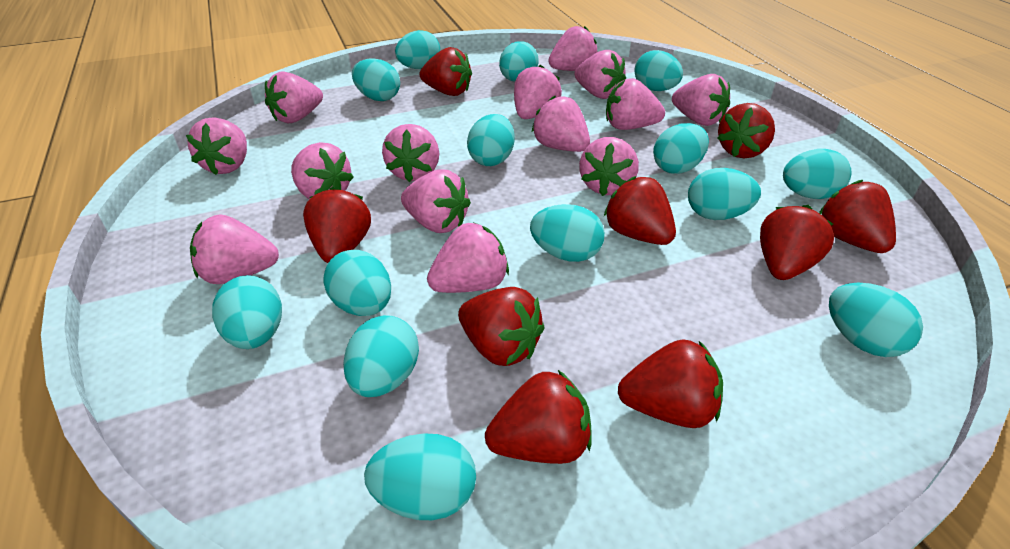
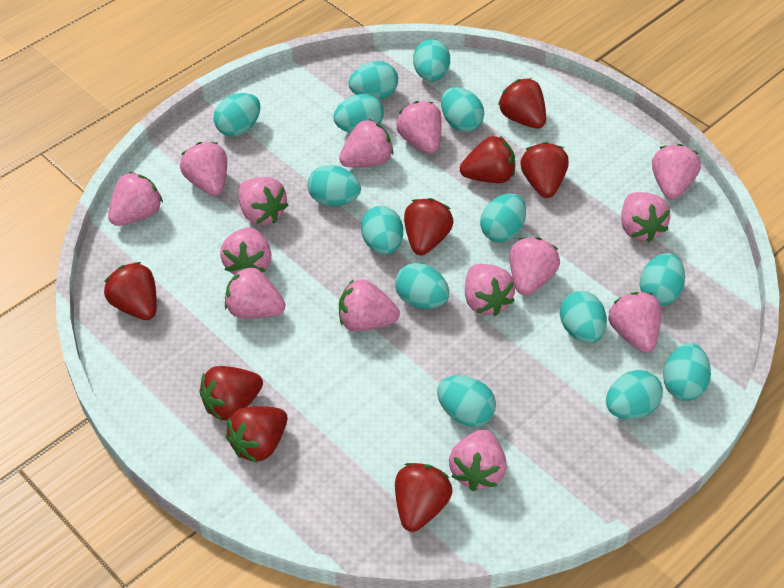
red strawberry: [303,187,371,263] [420,47,472,96] [458,287,545,366] [485,370,591,464] [604,176,676,245] [618,339,723,428] [717,103,775,159] [760,205,834,280] [819,180,896,253] = 9 -> [104,262,157,320] [199,366,263,421] [226,406,287,463] [395,463,452,532] [404,198,453,255] [460,136,515,183] [498,78,546,129] [520,142,569,198] = 8

